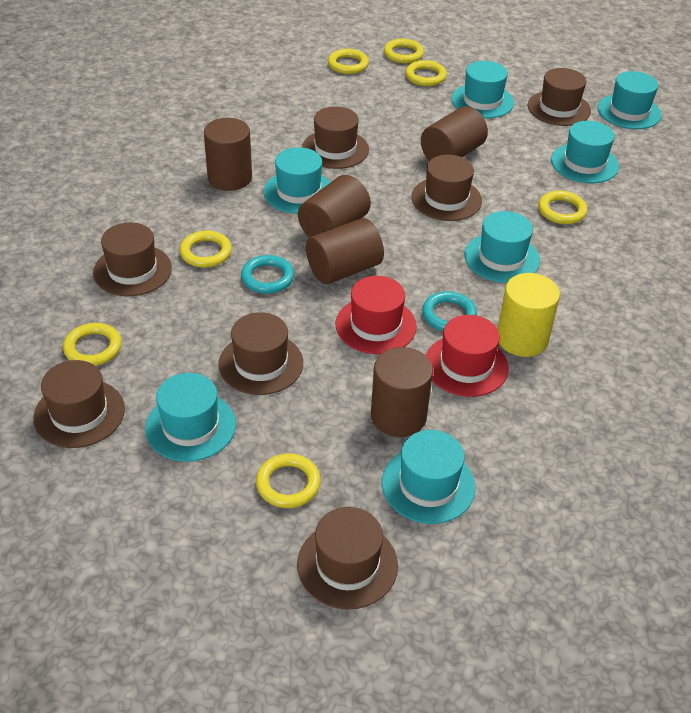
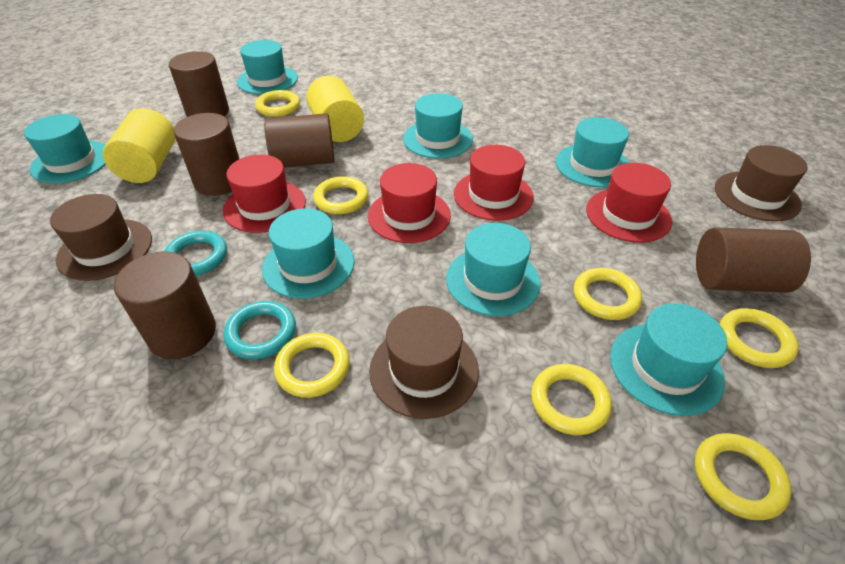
brown hat: [33,360,125,448] [93,222,172,297] [218,312,303,395] [297,507,398,610] [302,106,369,169] [411,155,482,221] [528,68,591,126] = 7 -> [50,194,152,281] [369,306,479,419] [715,145,808,222] = 3
red hat: [336,276,417,354] [426,315,509,397] = 2 -> [223,155,306,233] [368,163,451,243] [454,145,534,221] [586,163,672,243] = 4
yellow cylinder: [498,273,560,357] = 1 -> [103,108,176,183] [306,75,364,142] = 2

